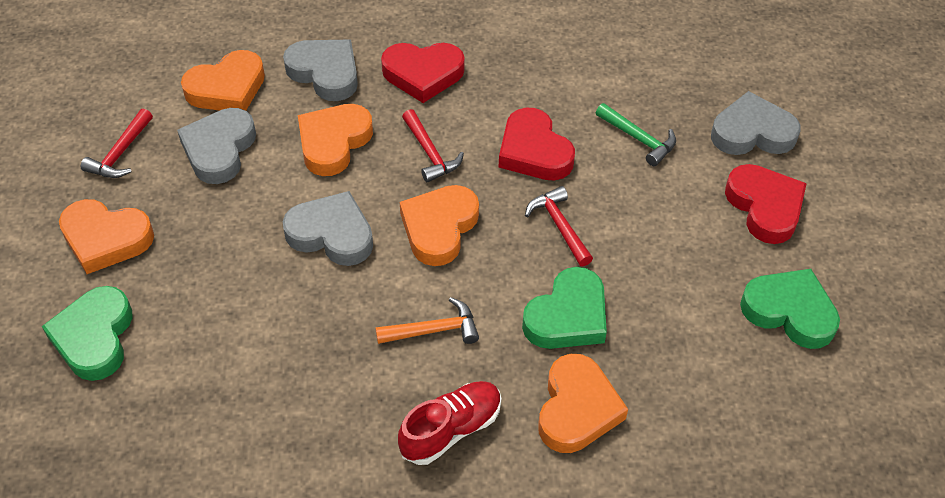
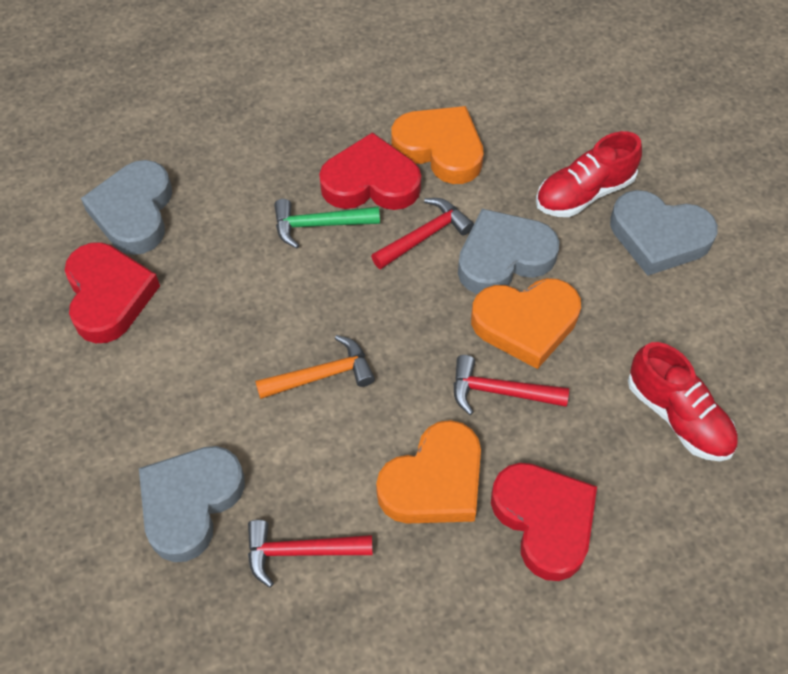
green heart: [42,286,133,381] [522,267,607,349] [740,269,840,349] = 3 -> none = 0
orange heart: [59,199,154,274] [181,50,265,111] [298,104,373,176] [400,185,479,266] [538,354,628,453] = 5 -> [376,420,481,523] [392,106,484,184] [471,278,581,369] = 3
red shoe: [398,381,501,465] = 1 -> [536,131,642,217] [628,342,738,461] = 2

